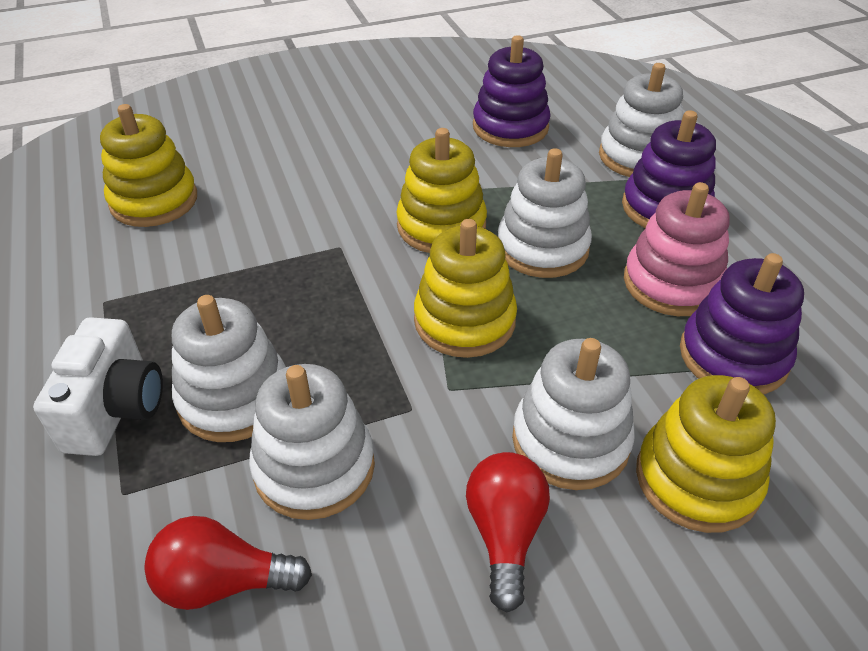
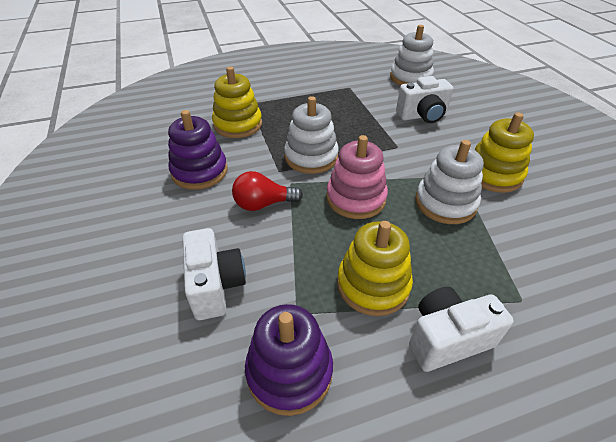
purple stacking toy: [473,35,551,147] [622,110,716,228] [680,253,804,394] = 3 -> [168,110,227,190] [245,304,333,416] = 2
red light bulb: [144,516,312,610] [466,452,550,612] = 2 -> [232,171,303,211] = 1
white camera: [33,317,163,456] = 1 -> [183,228,246,320] [396,76,453,123] [409,287,514,372] = 3
white stacking toy: [172,295,286,442] [249,364,375,520] [498,148,592,278] [512,338,635,490] [599,63,683,177] = 5 -> [284,96,339,174] [390,25,434,85] [415,140,484,224] = 3
yellow stacking toy: [100,104,197,227] [396,128,487,253] [414,219,517,358] [636,375,776,533] = 4 -> [212,66,262,138] [337,221,413,316] [475,112,534,193] = 3

